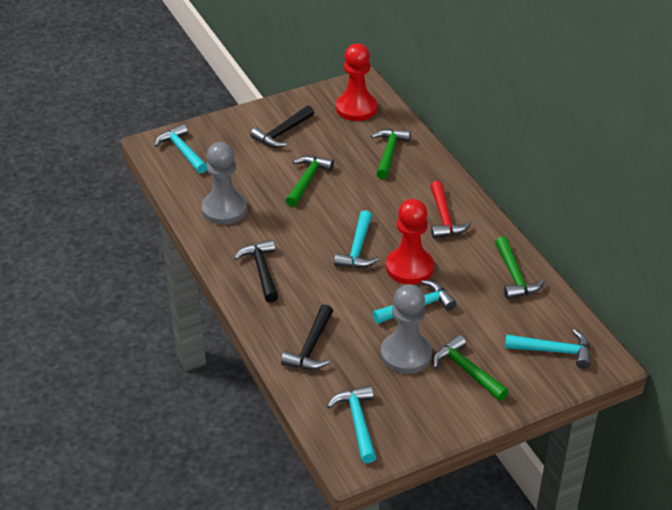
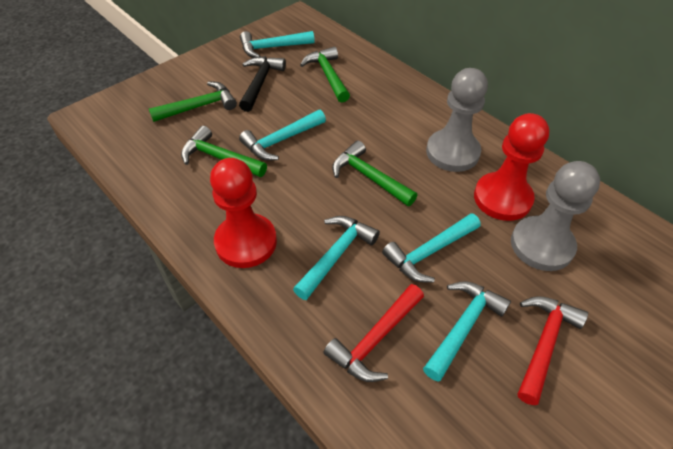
black hammer: [234,240,278,303] [250,105,314,148] [281,304,333,370] = 3 -> [239,56,286,112] = 1
red hammer: [430,181,471,238] = 1 -> [323,284,424,382] [518,296,588,405] = 2

